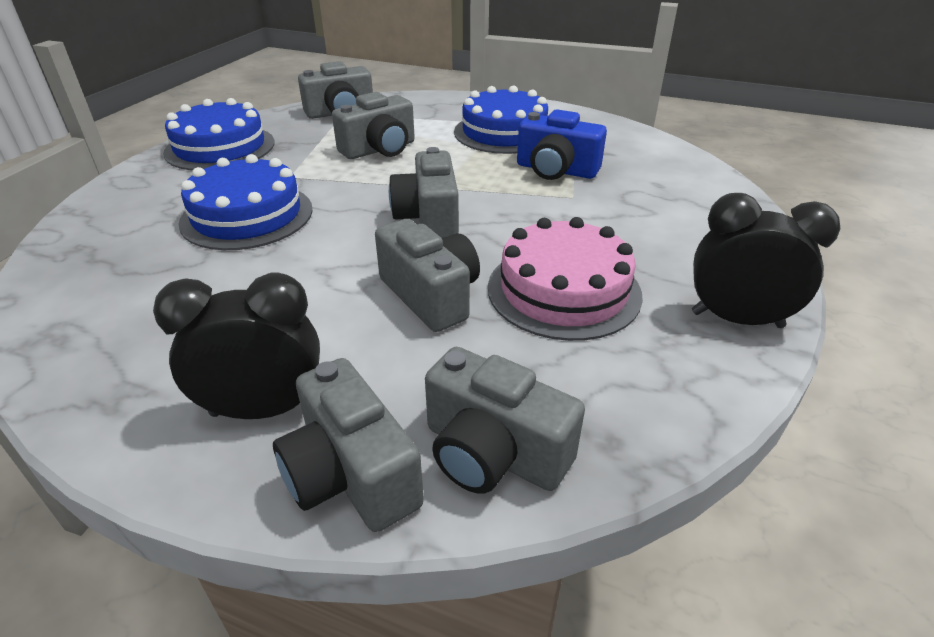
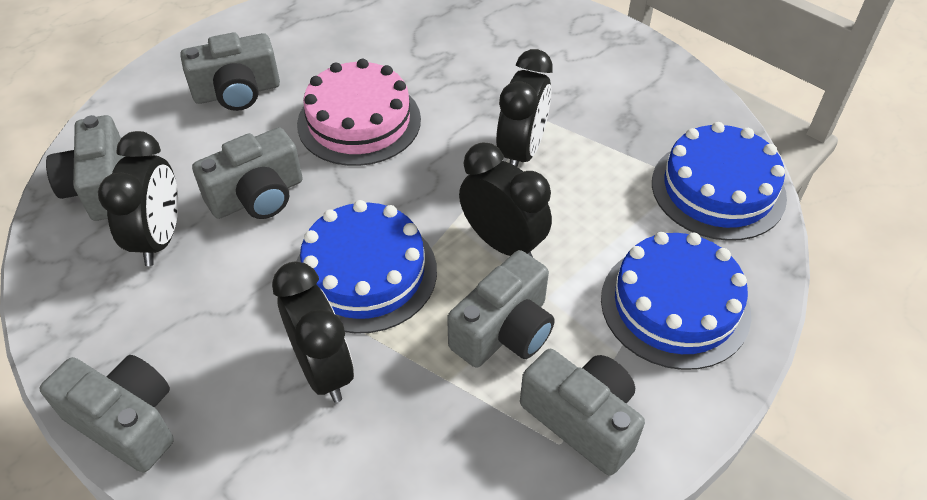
black clock: [153,273,320,419] [692,193,840,328] = 2 -> [98,131,178,266] [272,262,354,403] [459,143,552,257] [496,49,553,167] = 4
blue camera: [517,109,607,180] = 1 -> none = 0

